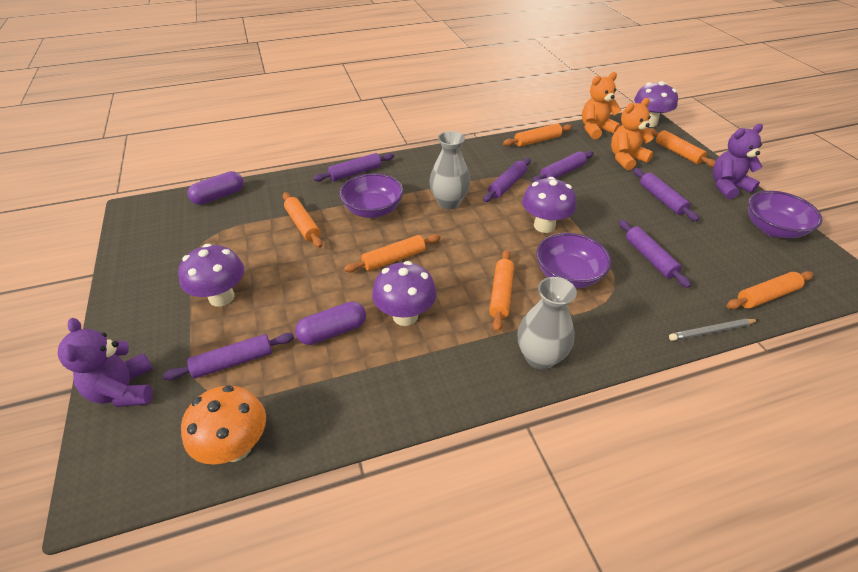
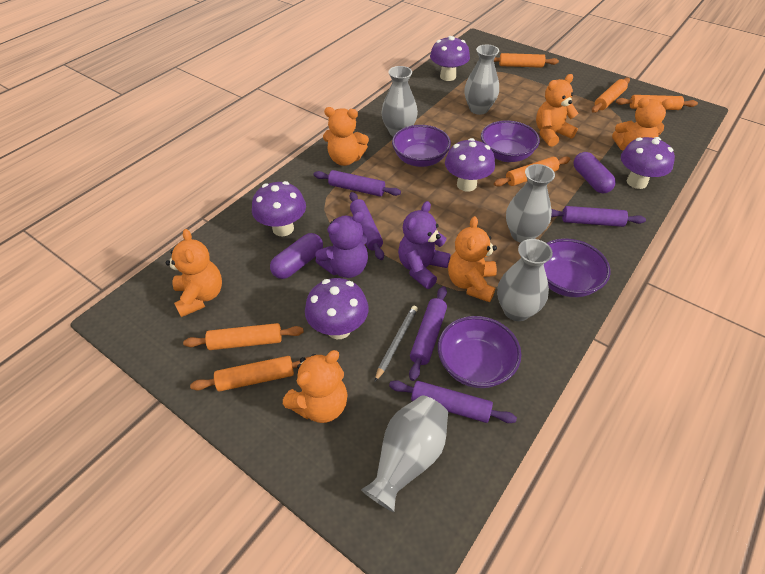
grey vase: [430,131,470,209] [517,277,577,370] = 2 -> [361,395,448,512] [381,66,418,137] [464,44,499,115] [497,239,553,321] [506,164,555,243] = 5
orange mushroom: [181,385,266,465] = 1 -> none = 0
orange teddy bear: [582,72,621,139] [611,98,654,170] = 2 -> [166,229,222,317] [283,350,348,423] [323,107,369,166] [448,216,497,302] [536,74,578,147] [612,98,673,151] = 6
purple bowl: [339,173,404,218] [536,233,611,288] [748,191,823,238] = 3 -> [392,125,451,167] [438,316,521,388] [481,120,540,162] [544,238,610,297] = 4
purple mushroom: [178,244,244,307] [372,261,437,326] [522,177,576,233] [634,81,678,127] = 4 -> [252,181,306,236] [305,278,369,339] [430,36,470,81] [445,138,495,192] [621,137,675,189] = 5
purple rolling pin: [162,333,294,380] [313,153,394,182] [483,158,531,202] [532,151,594,183] [619,220,691,288] [633,168,699,221] = 6 -> [314,170,401,196] [350,192,384,260] [389,380,517,423] [409,286,447,381] [551,206,646,227] = 5

